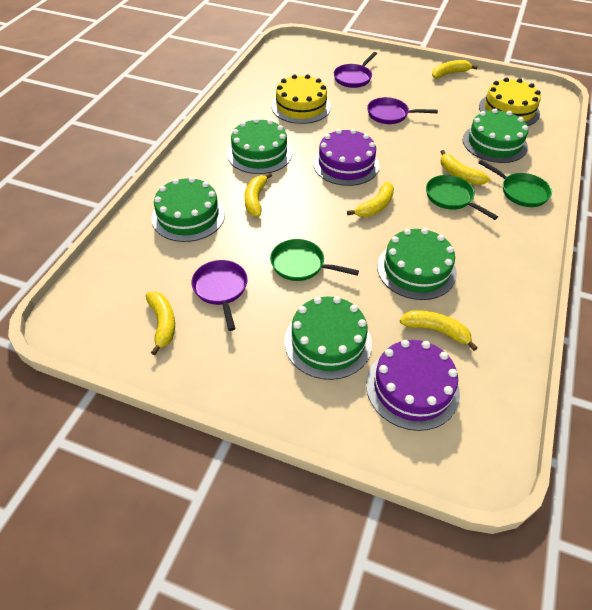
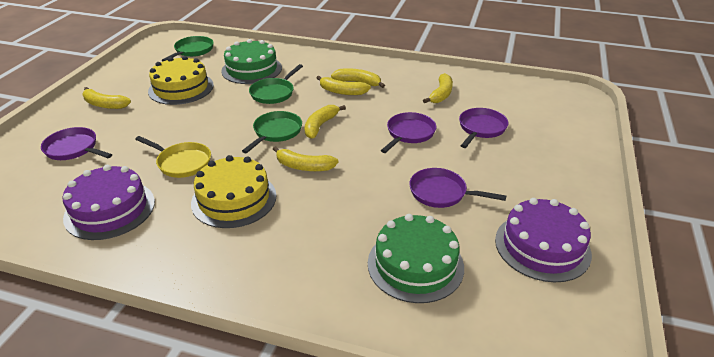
green cake: [151,177,225,242] [227,118,292,174] [284,296,372,380] [377,228,457,300] [463,108,528,163] = 5 -> [221,39,282,84] [368,214,464,303] = 2
purple pan: [191,260,248,331] [334,52,377,88] [367,97,438,124] = 3 -> [41,127,112,160] [381,112,436,153] [409,168,506,208] [459,108,509,148] = 4
yellow pan: none = 0 -> [135,136,211,178] = 1

